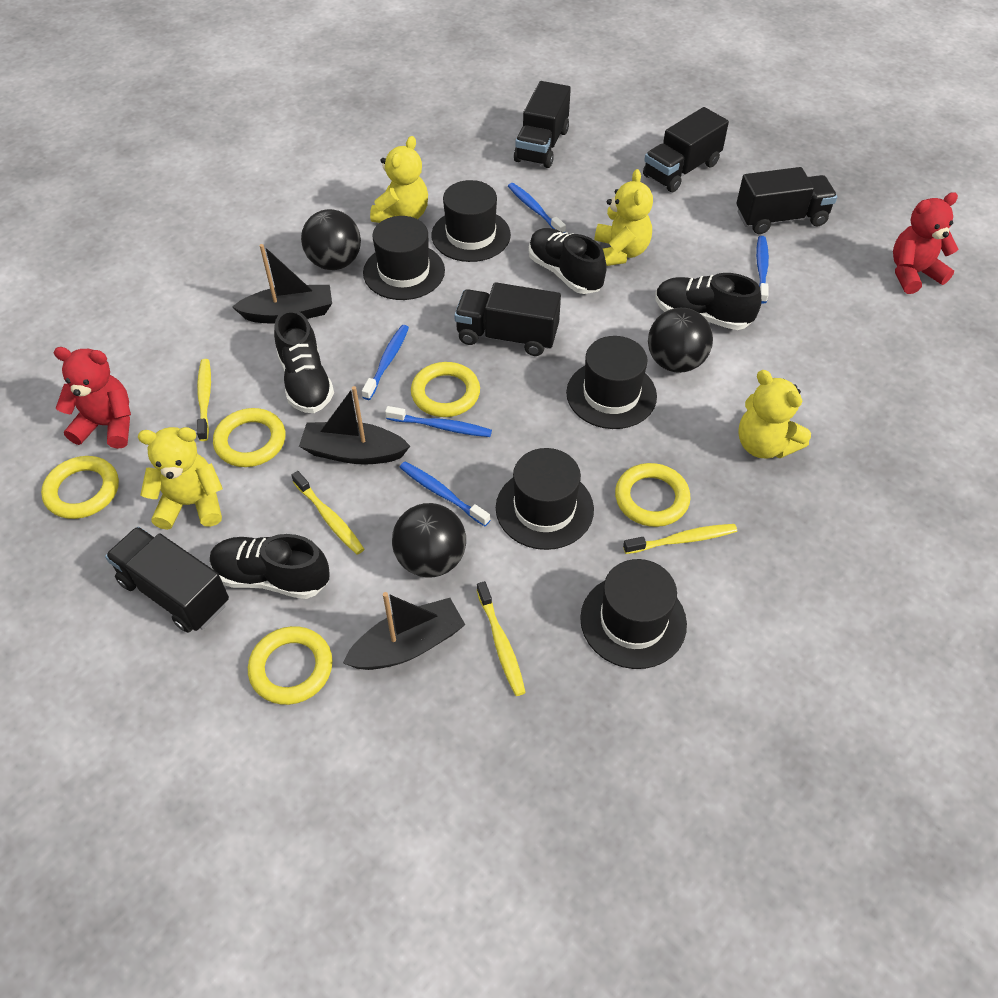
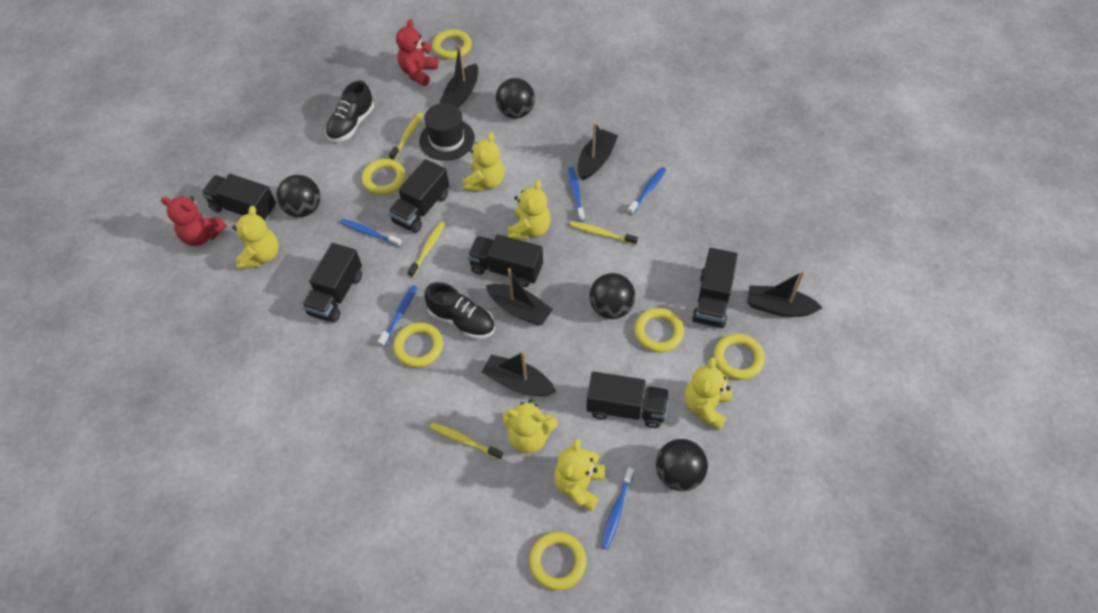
black ball: [301,209,361,270] [392,503,466,578] [648,308,713,373] = 3 -> [276,175,321,217] [496,78,535,119] [589,273,635,319] [656,439,708,491] = 4
black boat: [232,244,332,324] [299,386,410,465] [343,592,465,670] = 3 -> [440,45,478,108] [482,352,556,396] [486,268,553,326] [578,122,618,180] [747,271,823,317] = 5
black hat: [363,216,445,300] [431,180,511,262] [496,448,594,550] [566,336,657,429] [580,559,687,669] = 5 -> [419,103,475,161] = 1
black shoe: [210,534,330,599] [274,309,334,413] [529,228,607,294] [655,273,761,330] = 4 -> [325,80,374,142] [424,282,495,339] = 2
black truck: [105,526,229,633] [454,282,561,356] [514,81,571,168] [643,107,729,192] [736,167,837,234] = 5 -> [201,174,276,222] [302,243,362,323] [388,159,449,233] [467,234,543,287] [586,371,669,428] [692,248,738,328] = 6
yellow ring: [41,456,119,519] [213,408,285,467] [248,626,333,705] [411,362,480,417] [615,463,691,527] = 5 -> [362,159,406,195] [393,323,443,368] [432,29,472,59] [529,532,587,590] [634,308,684,352] [714,334,765,380] = 6
yellow teddy bear: [138,427,223,530] [370,136,428,223] [595,169,653,266] [738,370,811,459] = 4 -> [232,206,279,269] [463,132,504,192] [503,399,558,453] [508,180,551,240] [554,439,605,512] [684,357,732,430] = 6

